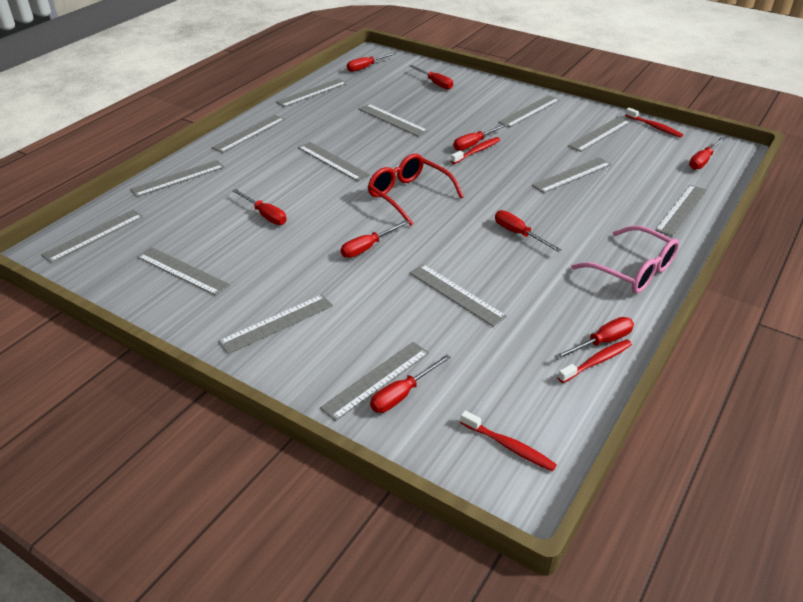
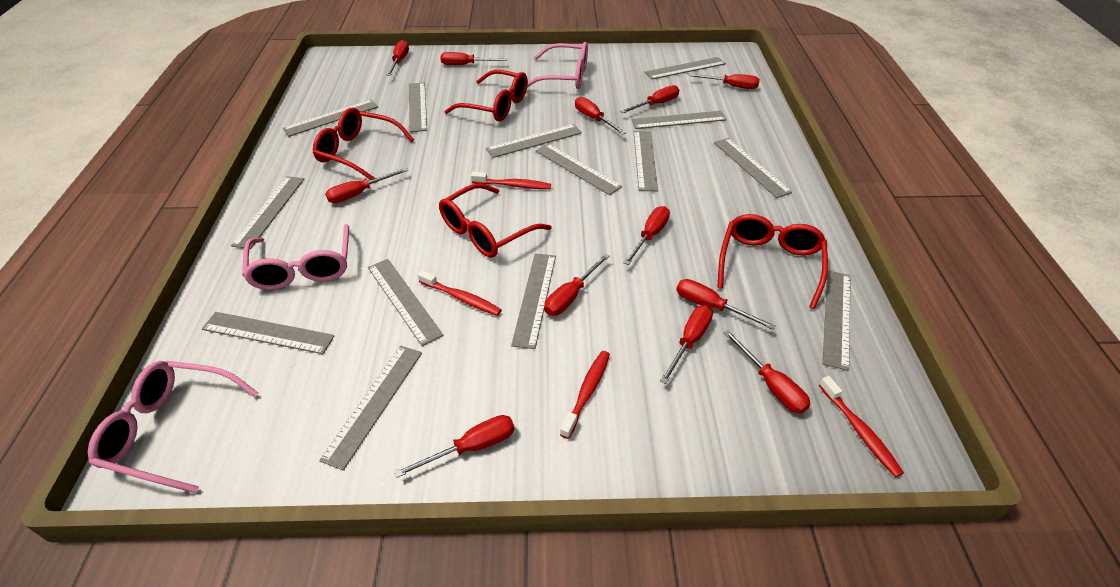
pink glasses: [571,226,679,294] = 1 -> [88,361,259,493] [242,224,349,290] [527,42,588,89] = 3
red glasses: [368,154,464,226] = 1 -> [313,108,414,180] [439,183,552,258] [444,70,528,122] [717,214,828,309] = 4
red screwdriver: [233,189,287,225] [341,220,409,258] [347,52,397,72] [370,354,451,413] [410,65,453,90] [453,124,507,151] [495,210,562,252] [555,317,634,360] [689,137,725,170] = 9 -> [325,168,408,203] [386,40,409,76] [394,415,515,478] [441,52,507,65] [544,254,610,316] [575,97,626,135] [621,85,679,113] [624,206,670,265] [660,305,713,384] [676,279,776,330] [689,74,760,89] [723,330,810,414] = 12

